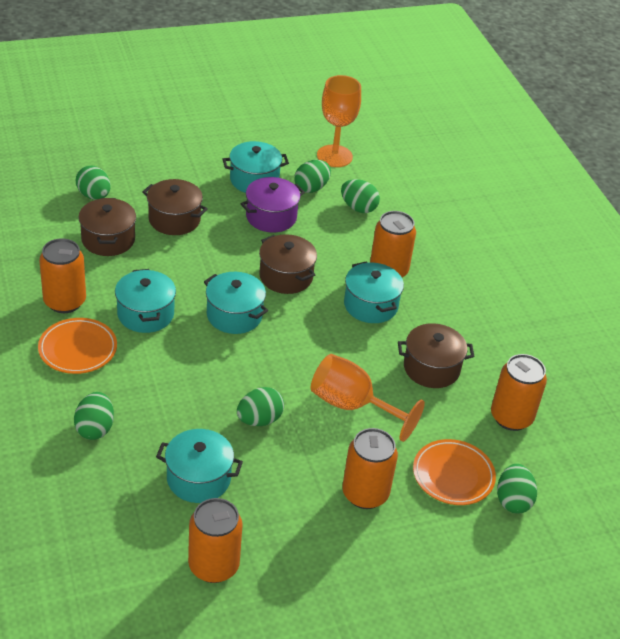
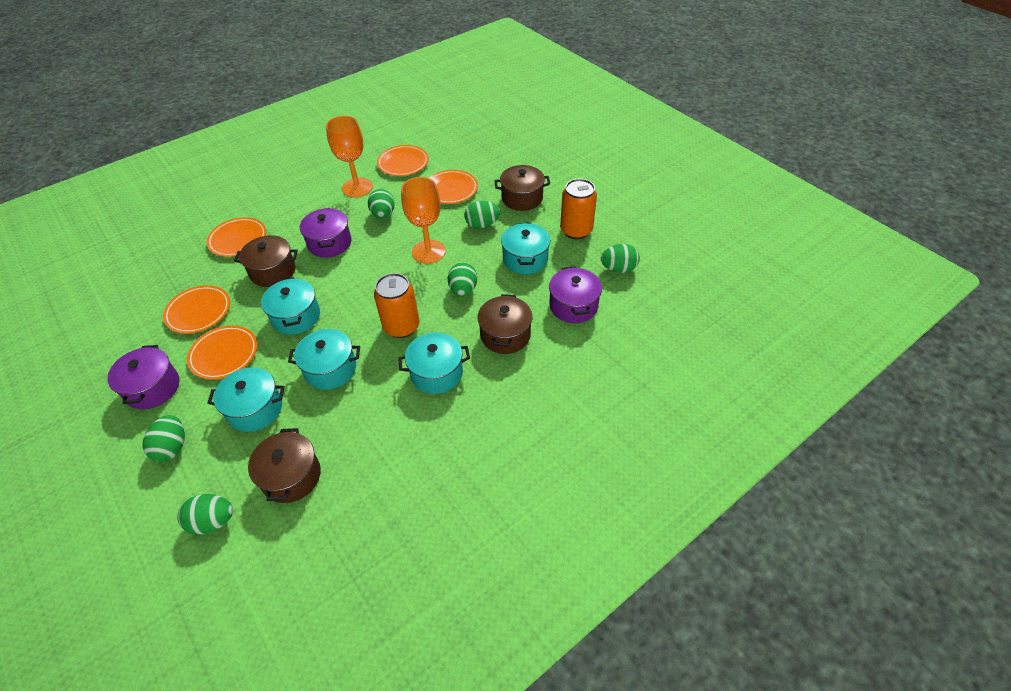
orange can: [39,238,86,313] [188,498,243,583] [342,428,398,509] [370,211,416,277] [491,354,547,431] = 5 -> [374,273,420,338] [560,179,597,240] = 2
orange plate: [38,318,117,374] [413,439,496,505] = 2 -> [163,285,230,334] [187,325,257,380] [207,217,266,257] [377,145,429,176] [429,170,478,204] = 5
purple pot: [240,177,305,232] = 1 -> [107,345,179,409] [300,208,352,258] [549,266,602,323] = 3

